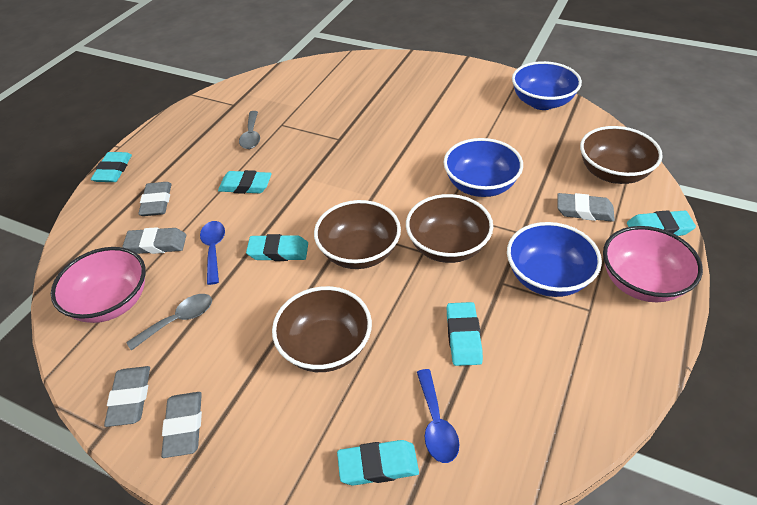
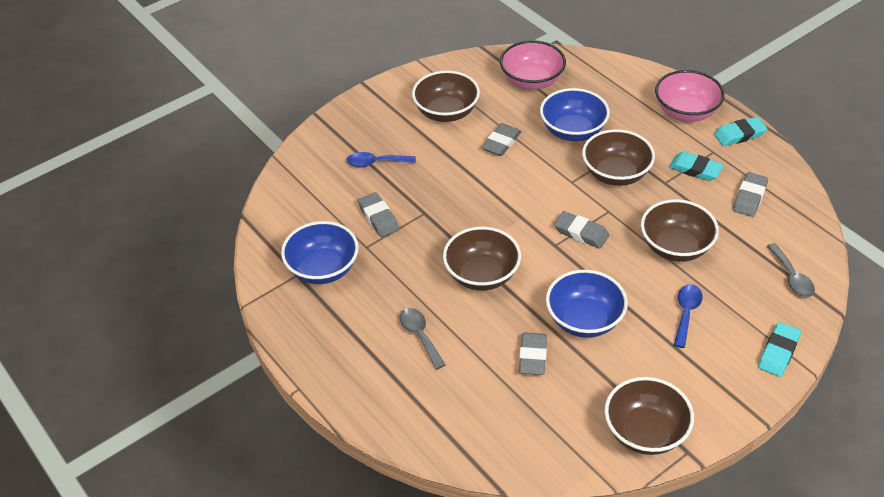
brown bowl: [272,286,372,372] [314,200,401,269] [406,194,493,263] [580,126,663,184] = 4 -> [412,70,480,122] [443,227,521,291] [582,129,655,186] [605,377,694,455] [641,199,719,262] = 5
turquoise eraser: [91,152,132,182] [218,170,271,194] [246,234,308,261] [337,440,419,485] [447,302,483,366] [627,210,696,236] = 6 -> [669,151,724,181] [714,117,767,146] [758,322,801,377] = 3

